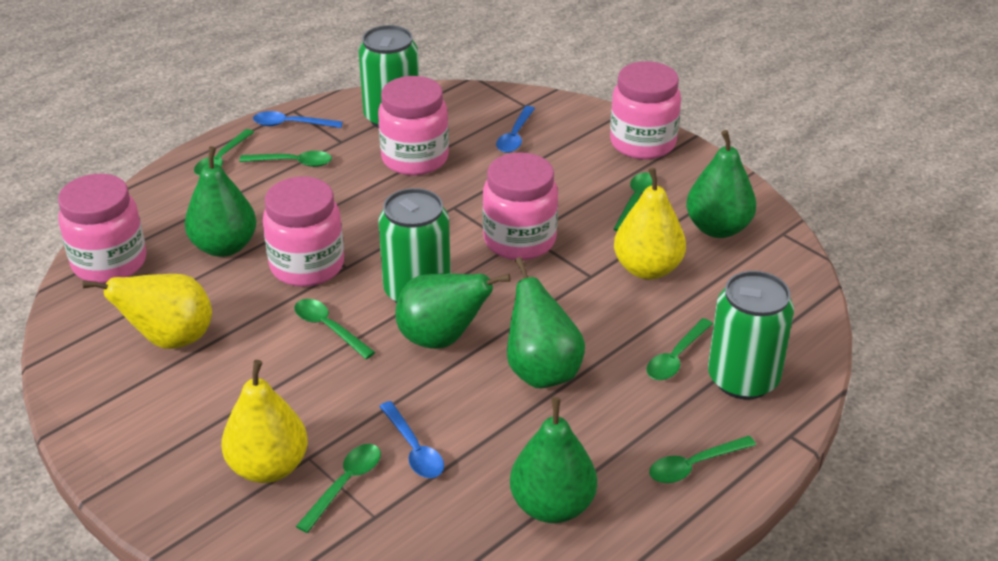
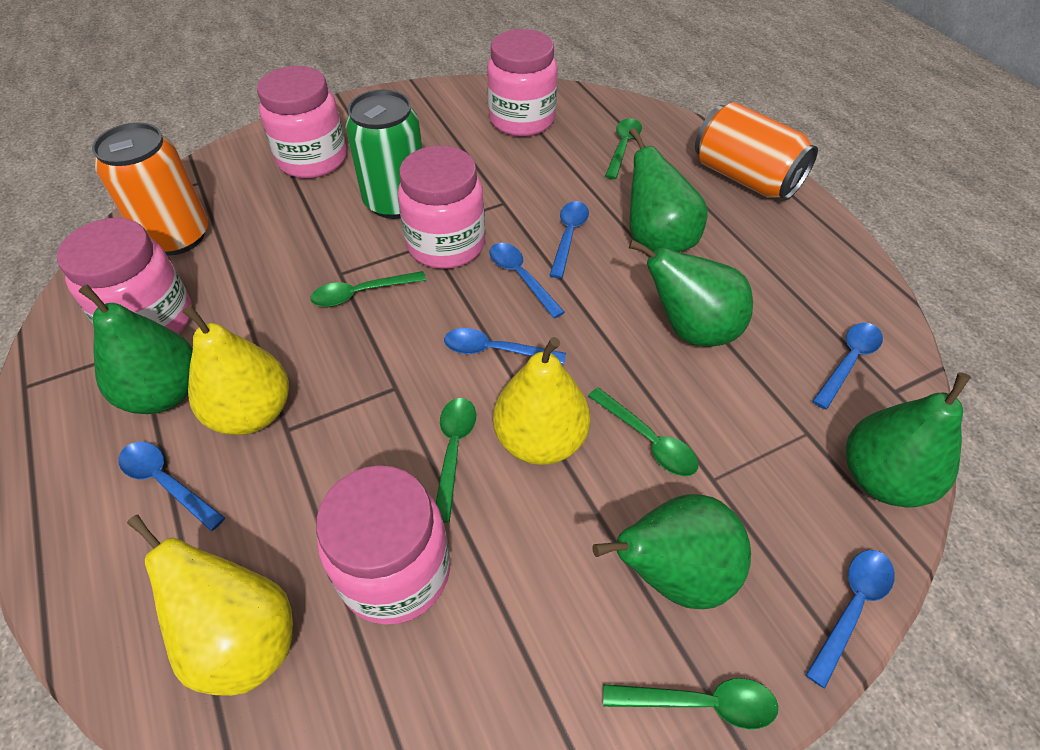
blue spoon: [253,111,343,128] [379,401,444,478] [496,106,535,153] = 3 -> [118,442,225,531] [444,328,566,364] [489,243,565,318] [549,201,589,279] [806,550,895,689] [812,323,883,409] = 6
green can: [358,25,419,128] [378,188,451,303] [708,271,794,400] = 3 -> [345,89,422,219] = 1
green spoon: [194,129,254,176] [239,151,332,167] [294,299,375,359] [296,444,381,533] [614,172,652,231] [646,318,713,380] [649,436,756,483] = 7 -> [310,271,426,307] [436,398,476,523] [588,387,699,476] [603,678,778,729] [605,118,642,179] = 5
orange can: none = 0 -> [92,122,208,256] [695,102,818,200] = 2

